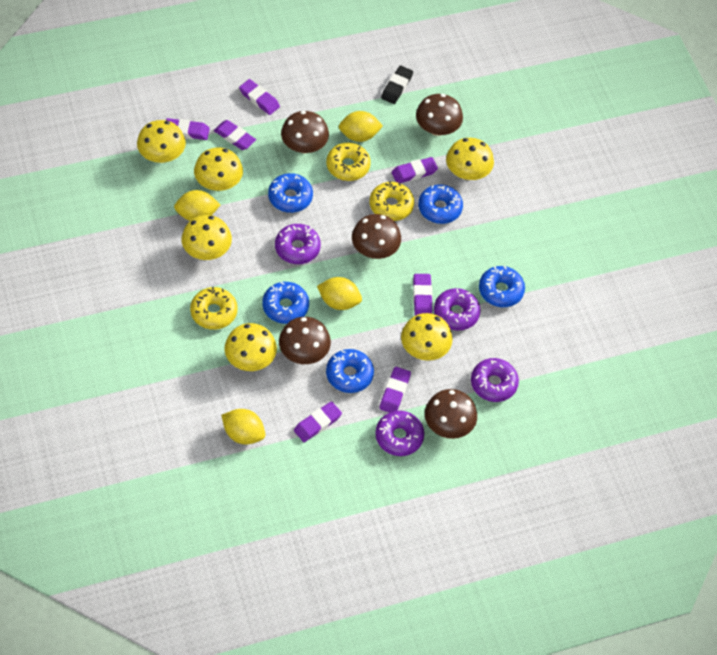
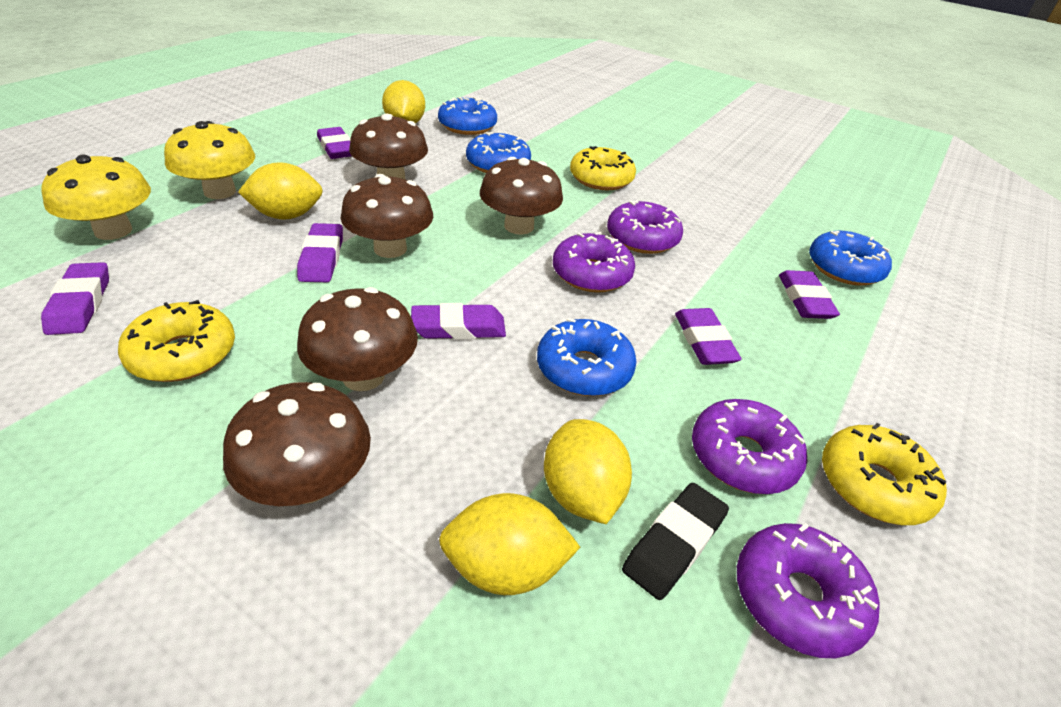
blue donut: [262,282,309,324] [268,173,313,213] [326,349,374,393] [418,184,463,224] [479,266,525,307] = 5 -> [438,97,497,135] [466,132,531,173] [537,318,637,396] [809,231,892,286] = 4
purple eraser: [166,118,210,140] [214,120,256,150] [239,79,280,115] [294,401,342,442] [380,367,411,413] [392,157,438,183] [413,274,433,316] = 7 -> [41,262,109,335] [297,223,343,282] [317,127,351,159] [411,303,506,340] [675,308,742,365] [779,270,840,319] = 6
yellow mushroom: [137,120,186,163] [182,215,232,260] [194,148,243,191] [225,323,277,371] [401,313,453,361] [446,138,494,180] = 6 -> [42,154,151,240] [164,121,255,199] = 2

